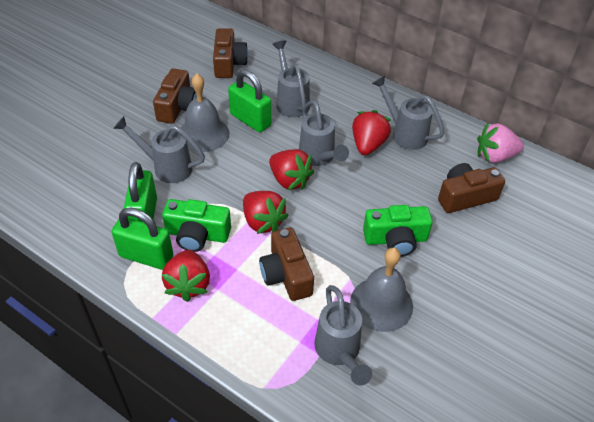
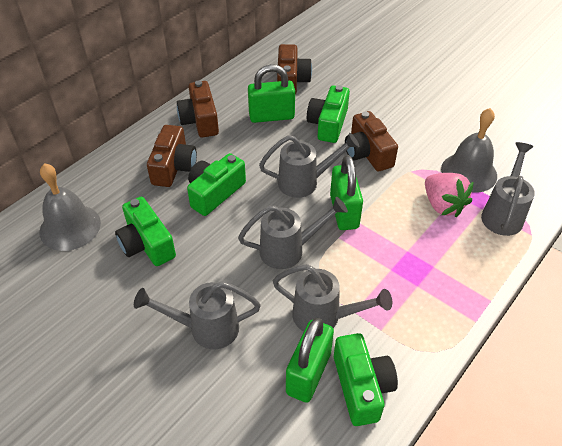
green camera: [162,199,231,252] [363,205,433,257] = 2 -> [115,197,176,266] [187,153,246,216] [307,85,350,143] [334,333,398,426] = 4
red strawberry: [162,250,210,302] [243,191,289,234] [269,149,314,190] [352,110,391,155] = 4 -> none = 0

